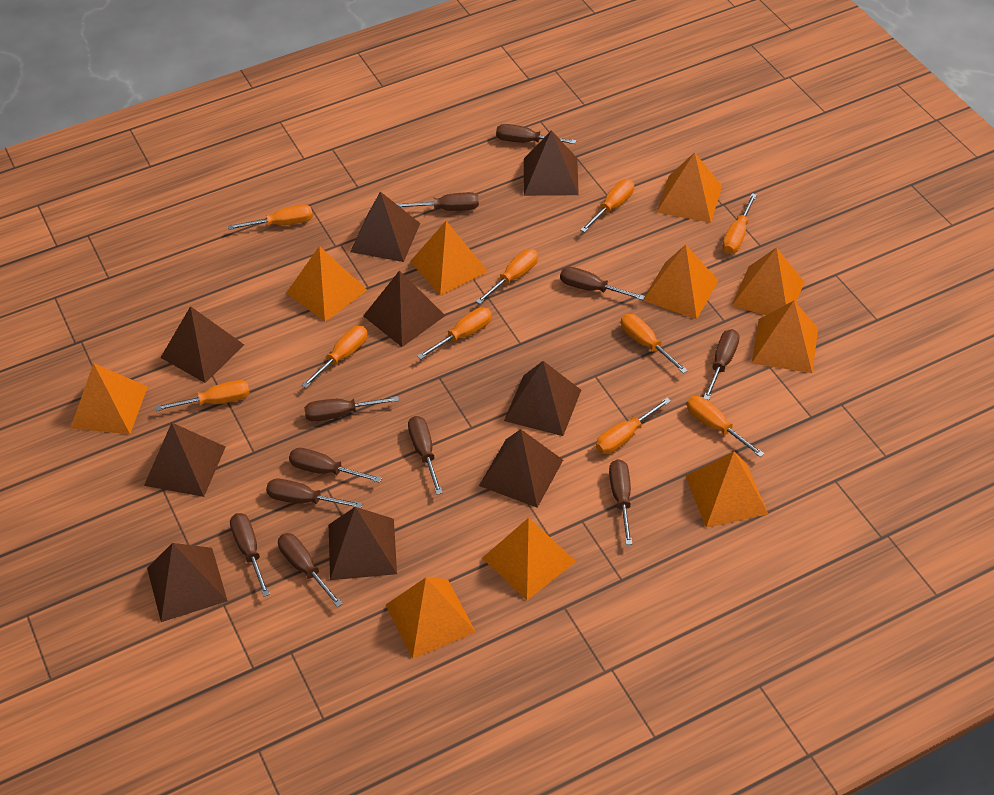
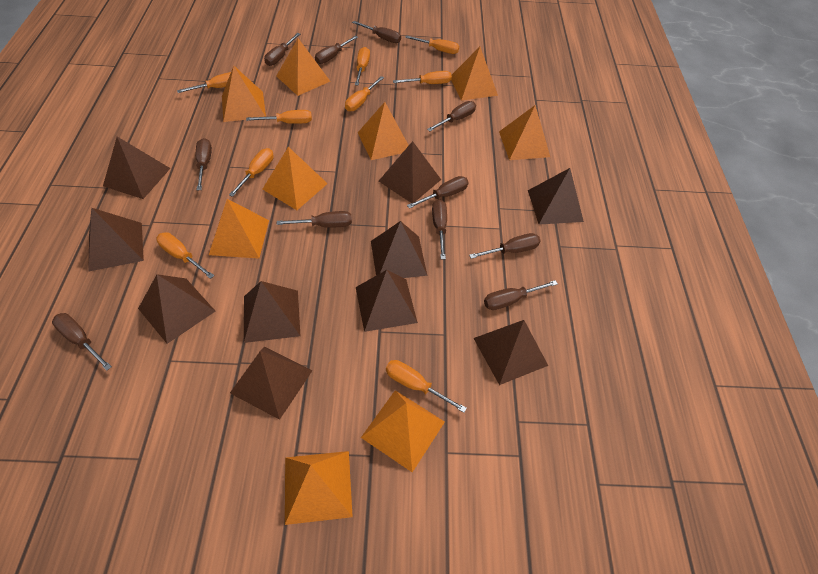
brown pyramid: [144,423,226,497] [147,543,228,622] [160,306,244,383] [329,507,397,580] [350,192,420,262] [363,270,445,347] [479,429,563,508] [504,361,581,436] [524,130,579,196] = 9 -> [88,208,144,272] [103,137,170,199] [138,274,216,344] [230,347,312,420] [244,281,301,343] [356,270,418,332] [371,221,428,278] [379,141,441,203] [473,320,548,385] [528,168,584,225] = 10
orange pyramid: [71,363,148,434] [286,246,367,322] [386,577,476,659] [410,221,488,296] [482,518,576,600] [642,245,718,319] [657,152,722,223] [686,452,768,528] [732,248,804,315] [751,301,818,373] = 10 -> [209,199,269,259] [222,66,266,122] [262,147,328,210] [276,38,330,96] [285,451,353,525] [358,102,409,160] [361,390,445,472] [451,47,498,101] [499,105,550,160] = 9
orange screwdriver: [155,380,250,411] [228,204,313,230] [302,326,367,388] [417,307,492,359] [476,249,538,304] [580,179,634,232] [596,398,671,454] [621,314,688,374] [687,396,764,457] [722,193,757,254] = 10 -> [156,232,214,279] [177,72,231,93] [229,148,274,197] [246,110,312,124] [345,76,384,112] [355,47,370,85] [386,360,467,413] [393,71,452,84] [405,35,459,54] = 9

